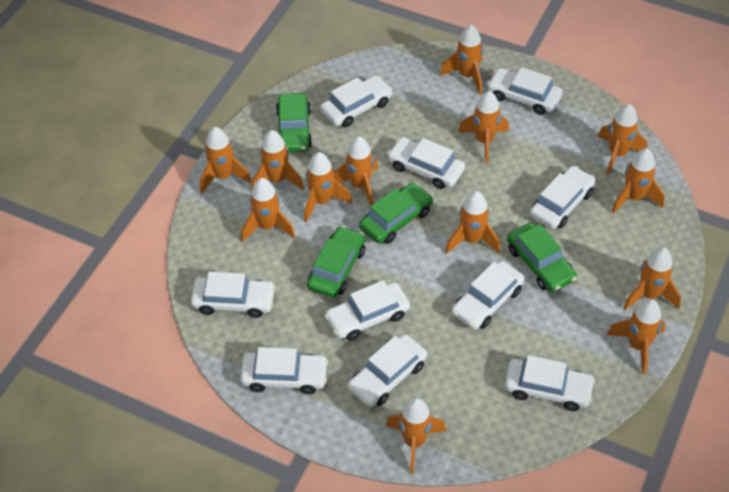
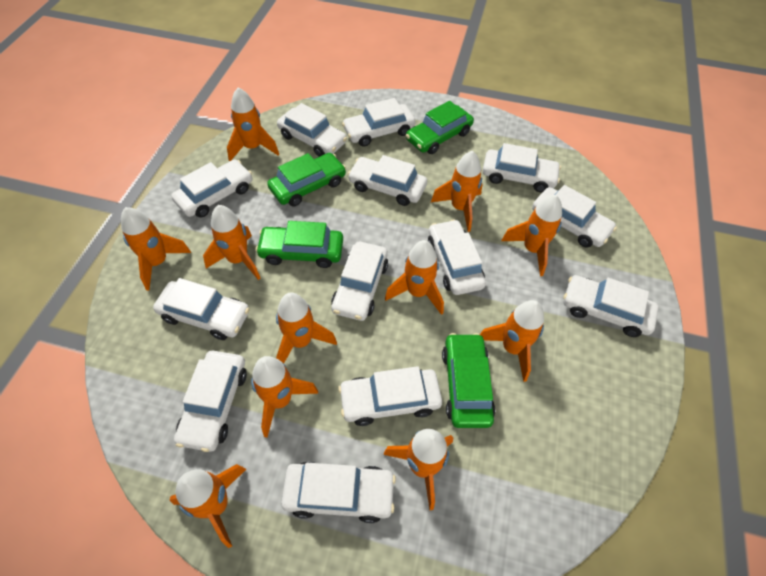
orange rocket: [200,127,252,194] [241,178,295,242] [252,130,304,190] [304,152,352,222] [333,136,378,206] [386,398,446,474] [440,25,483,94] [445,191,500,253] [458,91,509,164] [598,104,647,175] [607,299,665,375] [612,148,665,213] [623,247,681,310] = 13 -> [121,207,191,290] [169,464,246,548] [203,205,260,280] [227,87,279,161] [251,356,319,438] [276,293,337,363] [383,429,453,510] [385,240,444,315] [431,150,482,232] [480,300,544,382] [501,195,562,276] = 11
white car: [191,272,276,318] [240,347,328,394] [320,75,393,127] [324,280,410,341] [348,334,427,407] [387,137,465,189] [451,261,525,330] [487,67,563,115] [505,355,595,411] [530,166,596,229] = 10 -> [153,278,250,340] [171,160,252,218] [174,351,247,452] [277,103,347,157] [281,462,396,523] [331,242,388,321] [338,366,442,426] [342,98,416,147] [348,155,427,206] [428,219,486,295] [483,143,561,192] [532,185,617,248] [564,275,659,337] = 13

